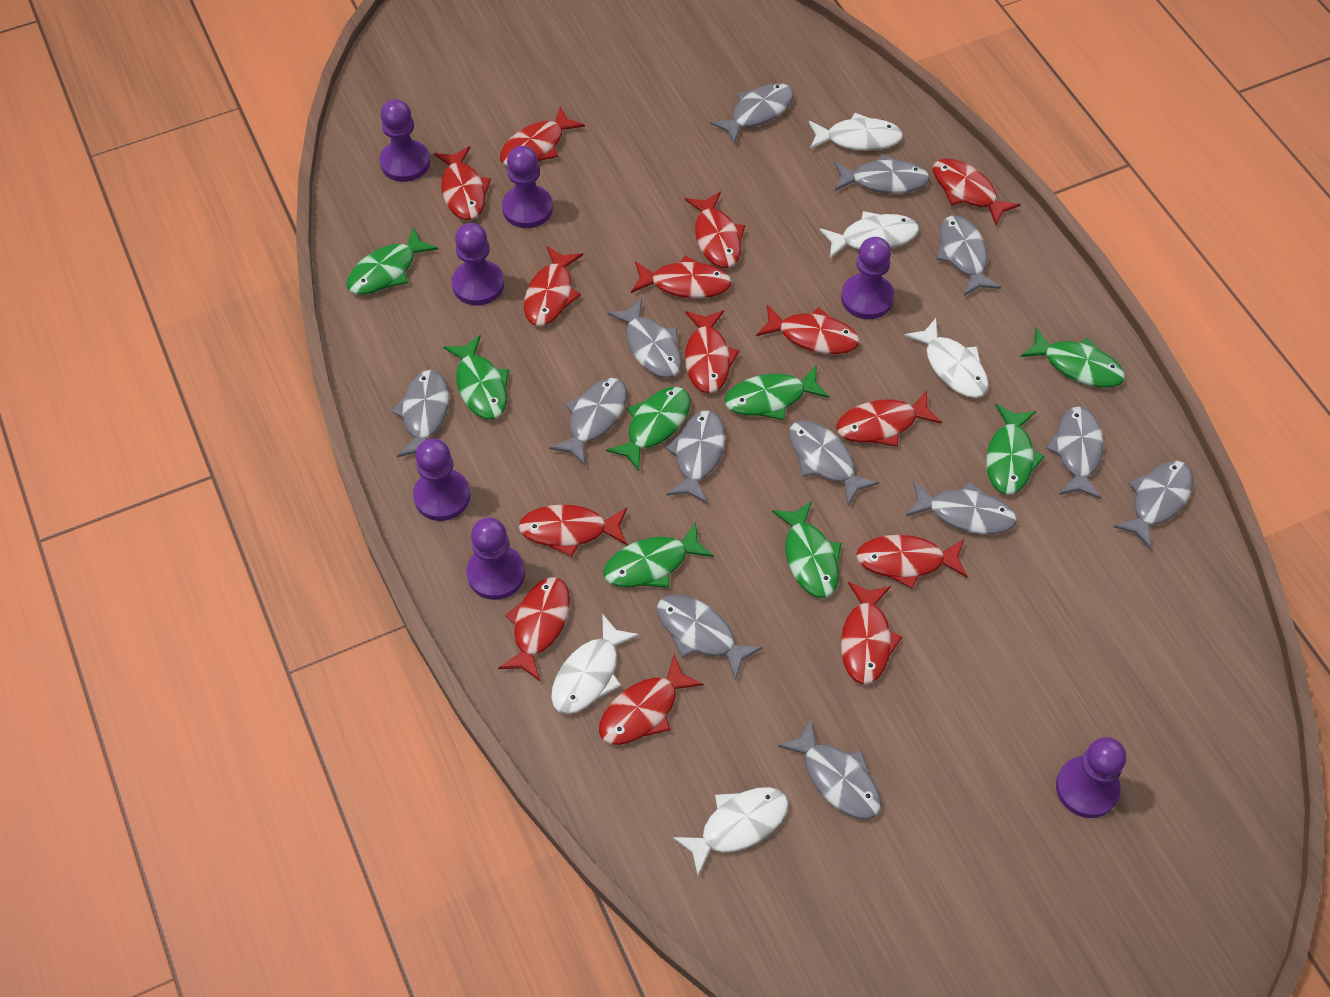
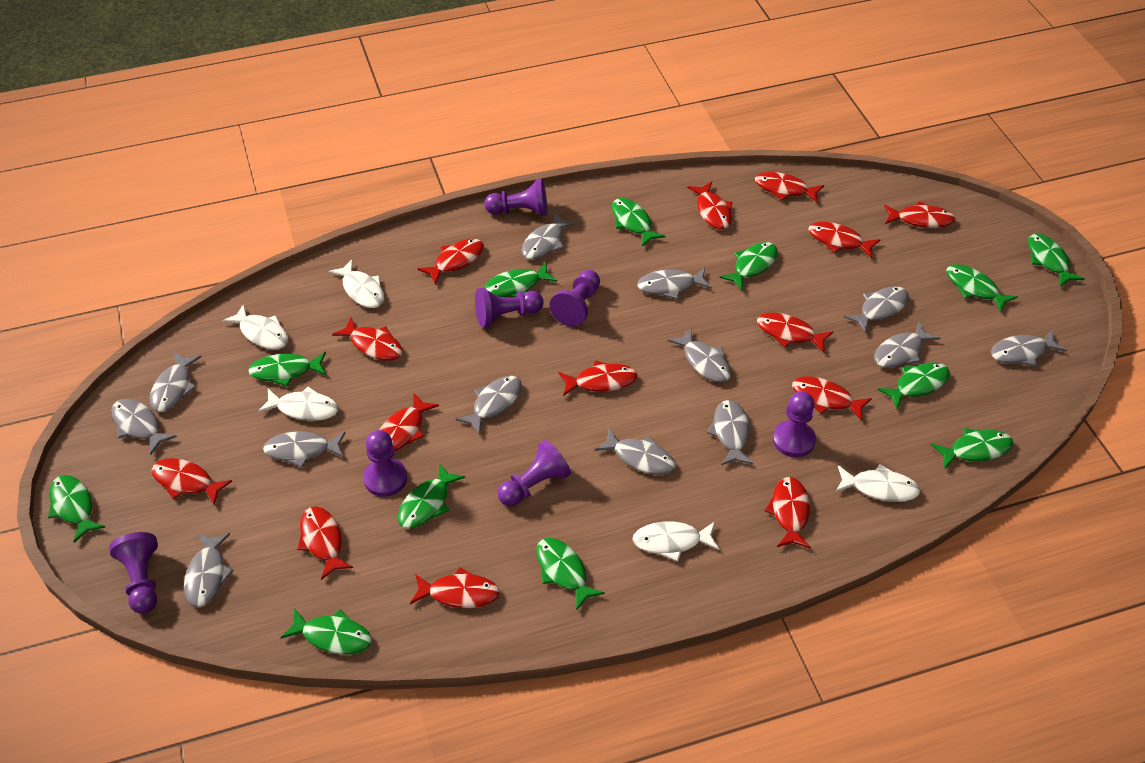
green fish: [347,227,438,295] [443,335,509,420] [603,522,714,588] [606,387,691,471] [725,365,830,420] [772,501,842,598] [986,404,1045,495] [1020,327,1125,388] = 8 -> [48,475,106,543] [248,352,326,386] [280,608,372,654] [398,463,465,529] [484,263,557,297] [536,538,605,611] [612,198,665,247] [720,242,778,291] [877,362,950,409] [931,428,1013,469] [946,264,1018,313] [1028,234,1085,287] = 12

